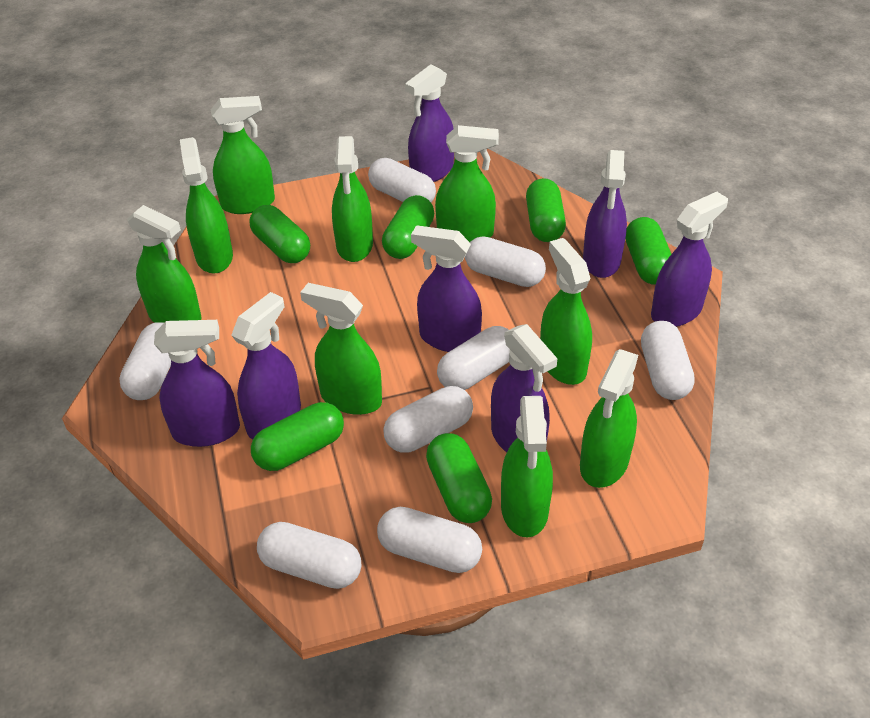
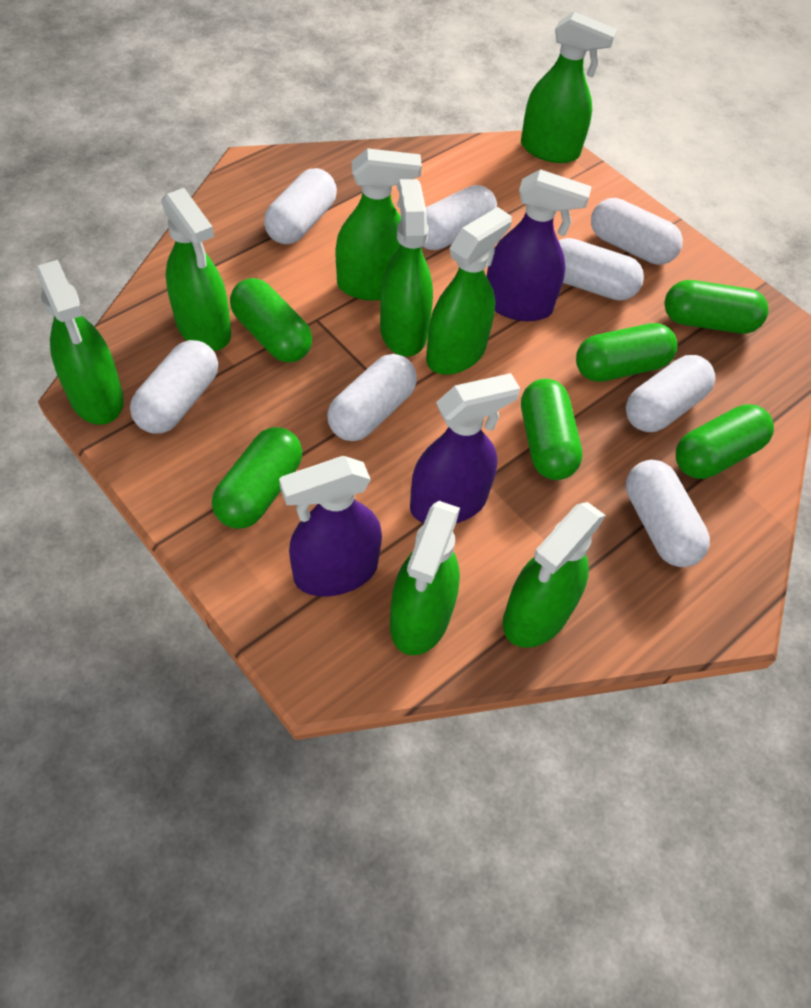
green spray bottle: [127,205,202,323] [180,137,233,274] [211,96,275,214] [300,283,382,415] [332,136,373,262] [435,125,499,242] [501,396,553,538] [540,238,592,385] [580,349,638,488] = 9 -> [36,260,124,425] [161,188,231,351] [336,148,422,301] [380,179,433,357] [390,501,460,655] [426,207,512,375] [503,502,606,648] [521,12,618,163] = 8
purple spray bottle: [154,320,240,447] [231,292,301,439] [405,64,454,182] [411,225,482,352] [491,324,557,452] [583,150,627,278] [651,192,728,327] = 7 -> [279,456,382,597] [410,373,520,523] [487,169,592,321] = 3

